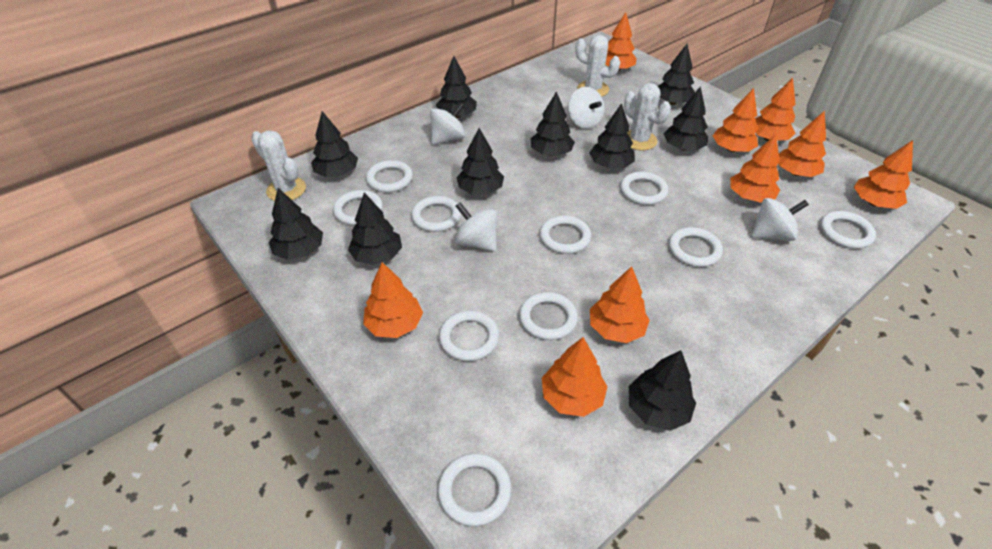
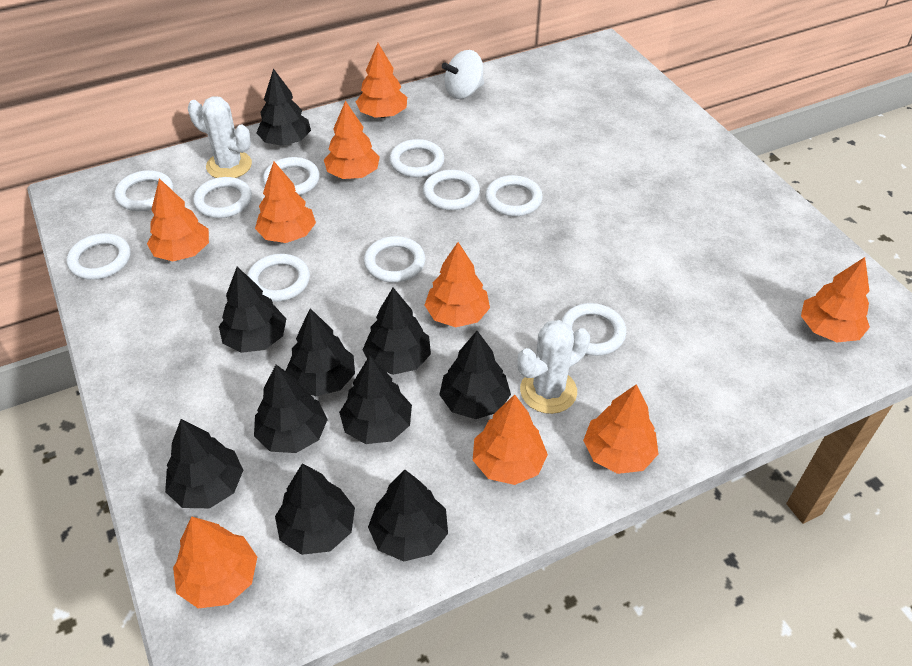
white cactus: [251,130,306,201] [575,35,620,97] [624,83,671,150] = 3 -> [188,96,252,178] [518,320,590,414] = 2
white spinning top: [430,102,465,145] [455,202,497,252] [568,87,605,129] [751,198,809,241] = 4 -> [442,50,484,99] = 1

